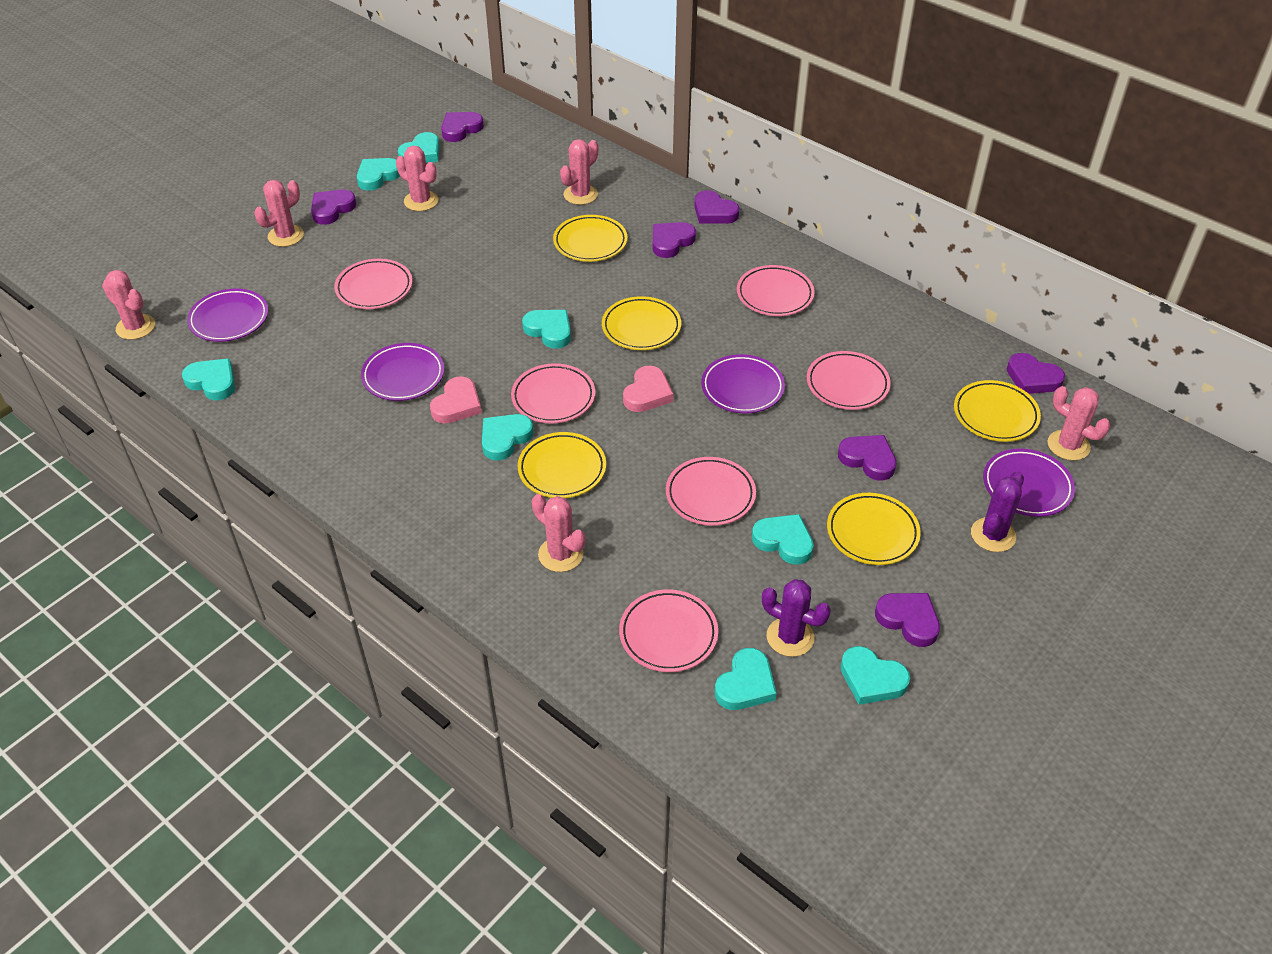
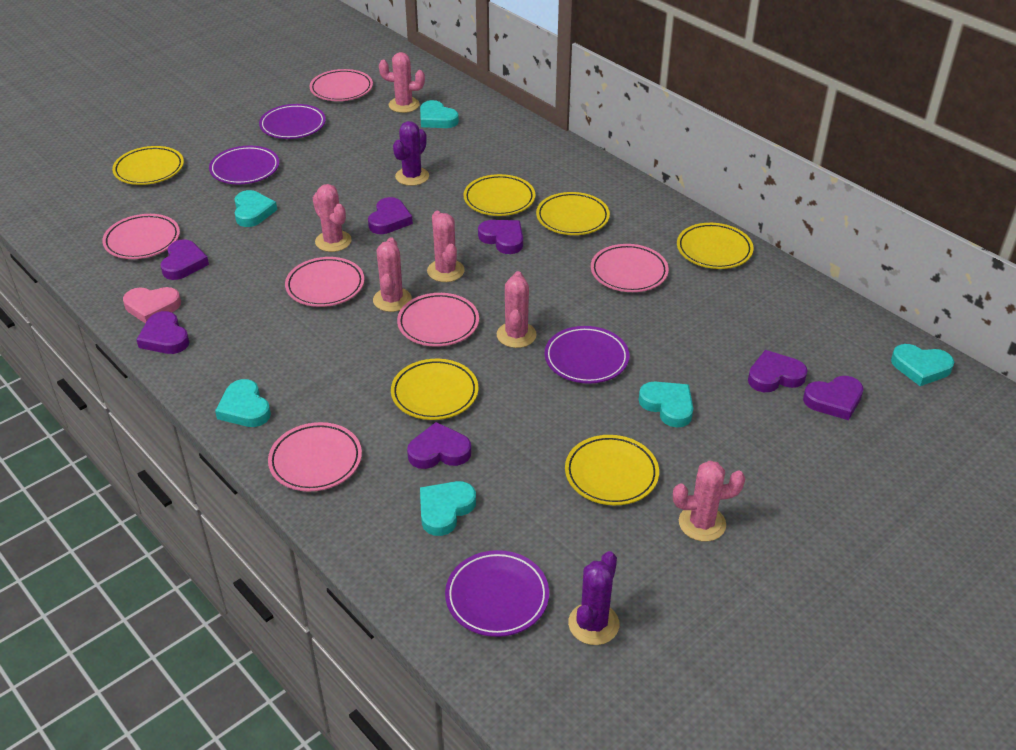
pink heart: [430,376,482,424] [623,366,673,412] = 2 -> [123,287,181,324] = 1
turquoise heart: [182,359,235,400] [357,158,400,191] [398,132,440,163] [482,414,534,461] [522,310,571,349] [715,648,777,710] [752,514,814,565] [840,646,910,705] = 8 -> [215,379,271,427] [234,190,277,227] [420,100,459,128] [420,481,476,536] [639,382,693,427] [891,344,954,386] = 6
yellow plate: [518,432,606,498] [553,215,627,262] [602,296,681,350] [827,493,921,565] [954,380,1041,442] = 5 -> [112,146,184,185] [391,359,478,420] [464,174,535,216] [536,192,610,235] [565,435,659,505] [677,223,754,269] = 6

